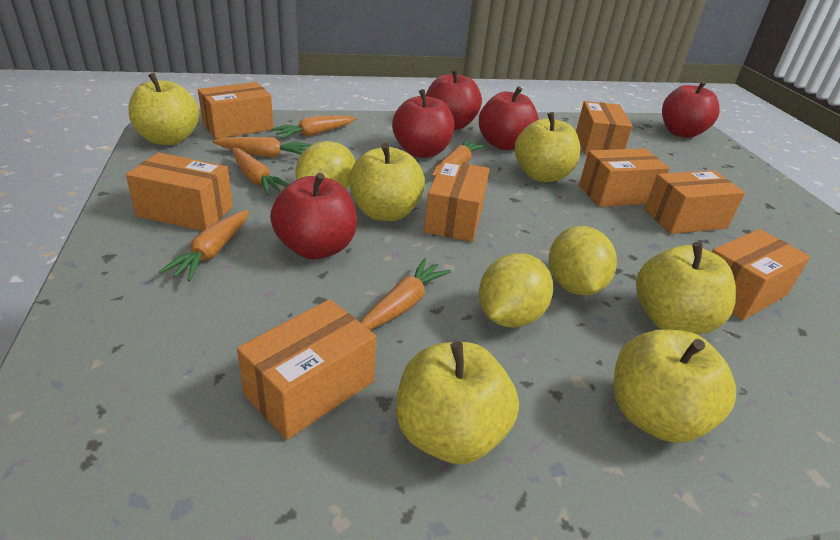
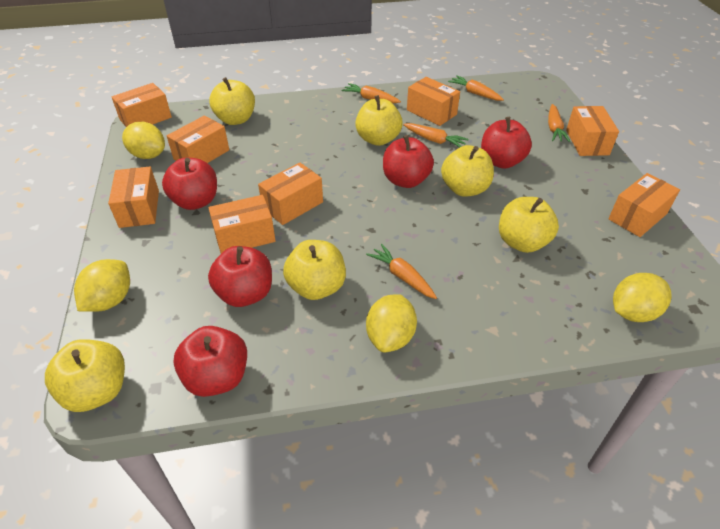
orange carrot: [159,210,249,281] [212,137,312,158] [232,148,289,195] [271,115,356,139] [360,258,451,330] [432,139,486,176] = 6 -> [342,83,401,103] [366,244,437,299] [403,123,469,147] [448,75,504,101] [548,104,570,142] = 5
yellow lemon: [295,141,355,189] [479,253,553,328] [549,226,617,295] = 3 -> [74,259,130,312] [122,122,165,159] [366,294,417,352] [613,273,672,322] = 4

